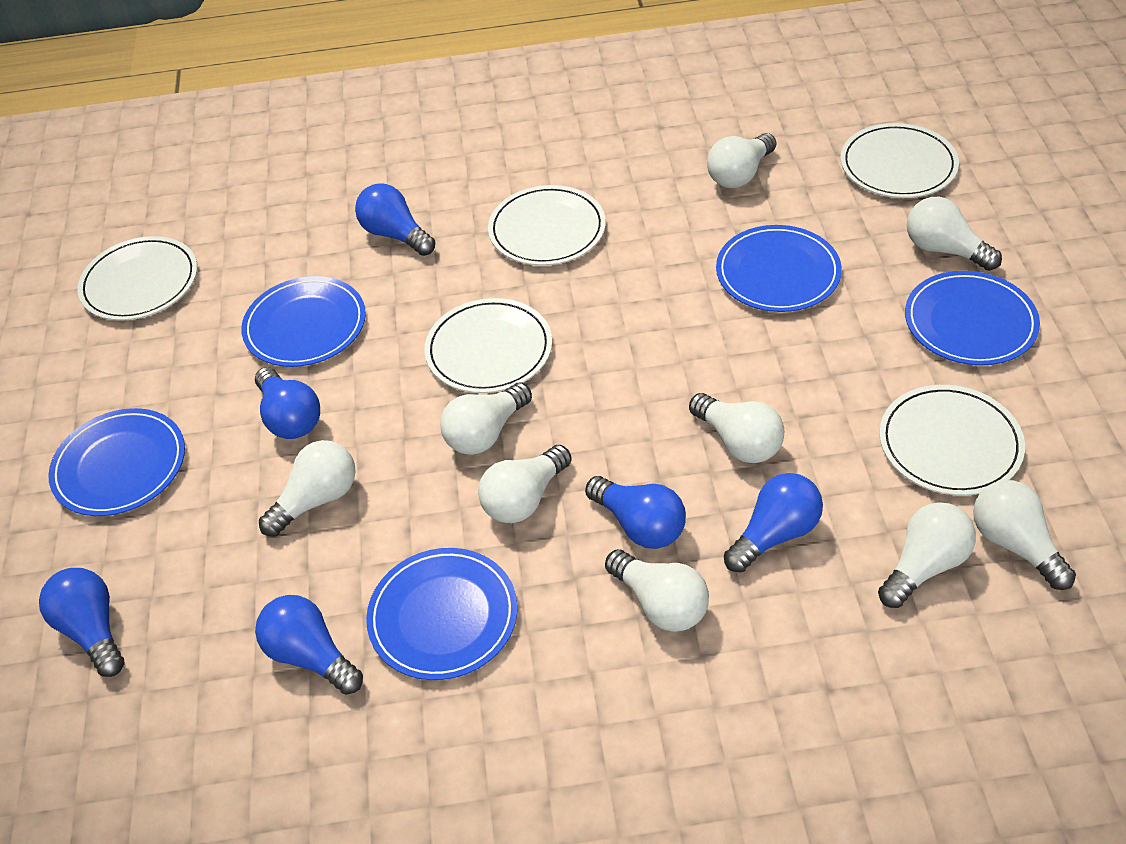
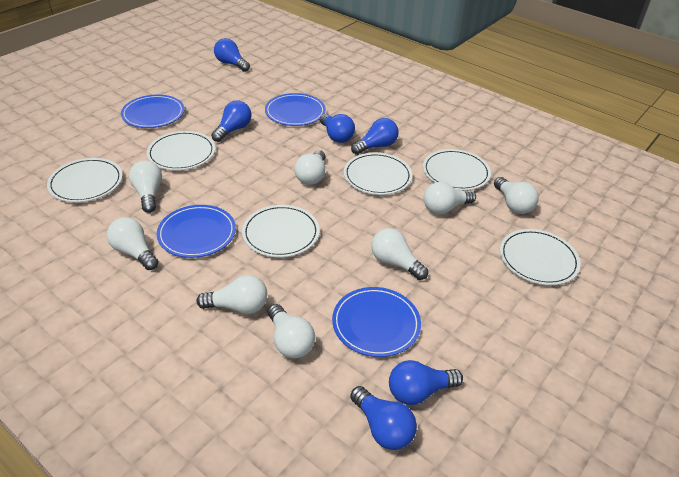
blue plate: [48,408,185,516] [241,276,366,367] [366,548,518,680] [716,225,842,312] [905,271,1040,366] = 5 -> [121,95,185,128] [157,205,236,258] [265,93,326,126] [332,287,421,357] = 4
white light bulb: [259,440,356,537] [440,382,532,455] [478,445,572,523] [605,549,709,632] [689,393,784,463] [707,133,776,188] [878,502,976,608] [907,197,1002,271] [973,480,1076,590] = 9 -> [107,217,159,270] [129,160,162,213] [196,275,267,314] [268,304,315,358] [294,150,325,185] [371,228,428,280] [424,182,476,214] [494,177,539,214] = 8
white plate: [77,236,197,321] [424,298,552,393] [488,185,606,266] [840,123,959,198] [879,385,1025,496] = 5 -> [47,158,123,202] [147,131,215,170] [242,205,319,257] [344,153,412,195] [423,149,491,191] [500,229,581,285] = 6

